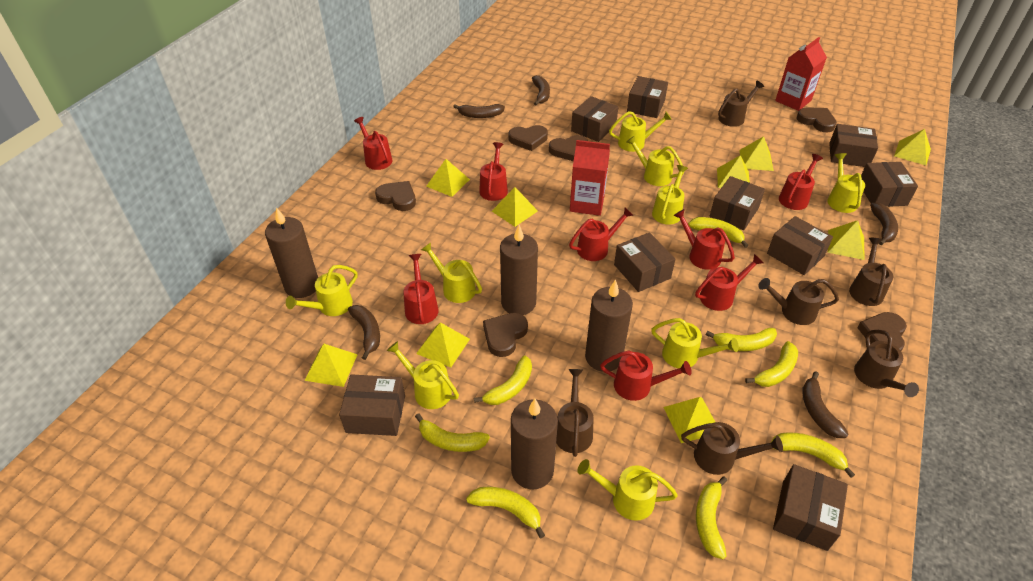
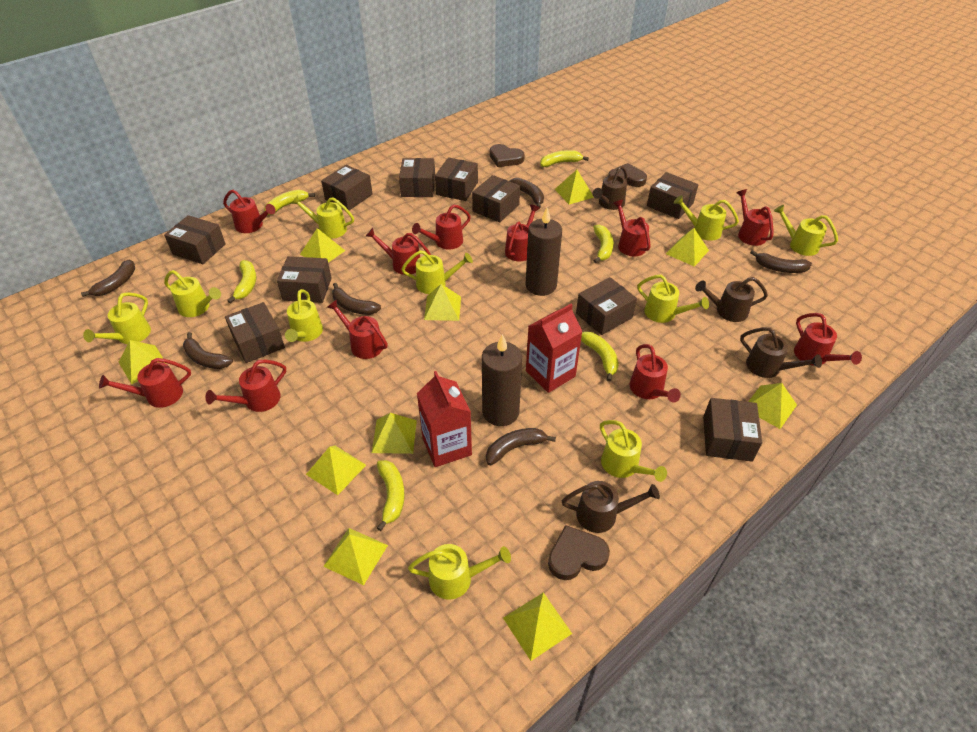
brown banana: [348,305,380,360] [453,104,505,118] [532,75,550,105] [803,371,848,438] [870,203,898,245] = 5 -> [81,260,135,297] [183,332,233,369] [332,283,381,315] [486,428,556,465] [509,178,544,207] [750,250,812,273] = 6
brown box: [339,374,405,436] [571,96,618,142] [614,232,676,292] [627,76,668,118] [710,176,765,230] [767,216,833,275] [773,464,848,551] [829,124,878,167] [861,162,918,207] = 9 -> [164,215,226,264] [225,302,285,363] [277,256,332,303] [321,165,373,210] [399,158,435,197] [435,157,478,201] [472,175,520,222] [576,277,637,335] [647,172,698,219] [703,398,762,462] = 10
brown candle: [265,207,318,298] [500,225,538,315] [511,399,558,490] [585,279,633,372] = 4 -> [482,334,522,426] [526,208,562,296] = 2
brown heart: [375,181,416,211] [483,313,528,357] [509,125,548,151] [549,135,588,161] [797,107,837,132] [857,312,907,351] = 6 -> [490,144,525,167] [548,525,610,580] [608,163,647,187] = 3
brown watering can: [556,369,594,457] [681,422,783,475] [718,81,764,127] [758,278,839,325] [849,238,893,306] [854,330,919,397] = 6 -> [562,481,660,533] [592,166,627,210] [695,277,768,322] [740,327,822,378] = 4
red watering can: [354,117,393,170] [403,254,439,324] [479,142,508,201] [569,208,633,261] [600,351,692,401] [673,209,735,270] [695,254,763,311] [779,154,823,210] = 8 -> [99,358,191,408] [205,359,286,412] [223,190,276,233] [327,300,388,359] [366,228,431,275] [412,204,471,250] [505,204,540,262] [613,200,651,256] [630,344,681,403] [736,189,774,246] [794,313,862,366] = 11
yellow banana: [415,413,490,452] [466,487,545,538] [474,356,532,405] [688,217,749,248] [696,477,727,559] [706,328,777,351] [745,341,798,387] [771,432,855,478] = 8 -> [227,260,256,303] [264,190,315,215] [377,460,405,531] [540,150,589,167] [581,332,619,382] [593,225,614,263] = 6
yellow pyramid: [304,344,358,387] [416,322,470,368] [426,159,470,197] [492,187,538,227] [664,397,715,443] [717,155,750,188] [739,136,774,171] [828,220,865,260] [894,129,931,165] = 9 -> [119,340,167,385] [300,228,345,263] [306,446,366,495] [323,528,388,585] [372,413,417,454] [424,284,461,321] [503,592,572,661] [555,170,594,204] [666,228,709,267] [748,383,797,429] = 10
yellow watering can: [286,265,357,316] [387,341,459,409] [421,242,482,303] [577,459,678,521] [609,111,672,152] [626,136,685,186] [651,318,739,368] [652,165,688,225] [827,153,865,213] = 9 -> [83,292,151,344] [164,270,221,317] [285,289,323,342] [291,195,354,239] [401,250,473,294] [408,544,511,600] [600,420,667,482] [637,275,709,323] [674,195,739,241] [774,205,838,256] = 10

